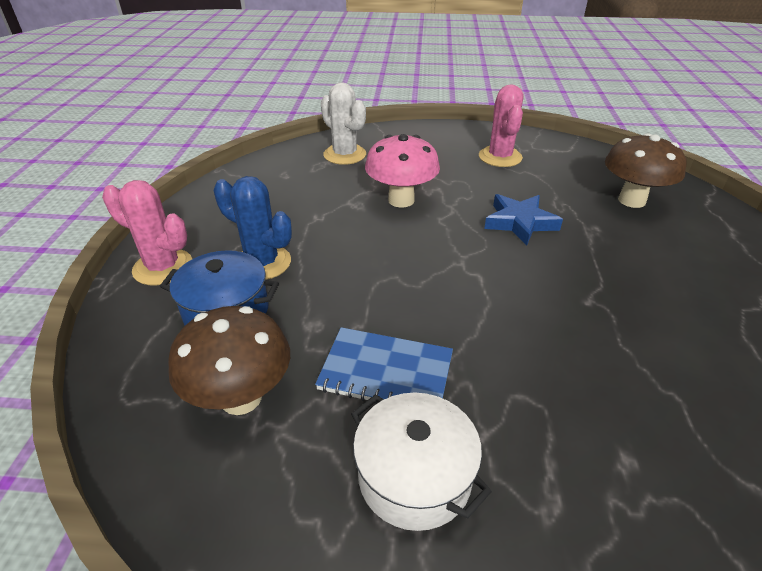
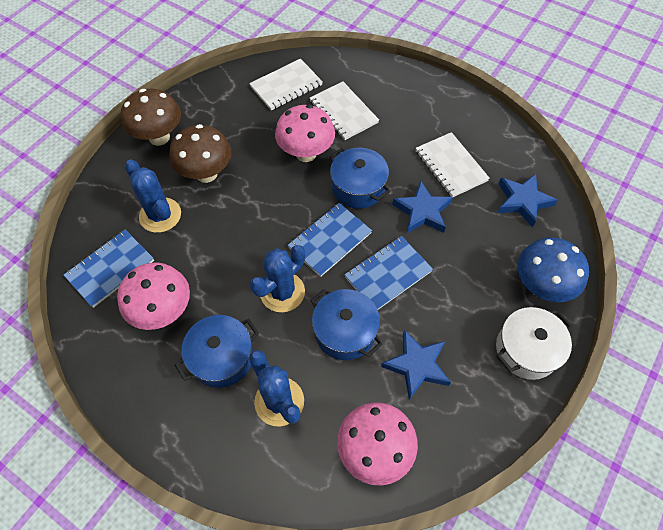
blue cactus: [213,176,292,280] = 1 -> [125,160,181,233] [249,350,304,426] [250,245,305,312] = 3
blue mushroom: none = 0 -> [517,237,589,302] = 1
blue notebook: [315,327,453,404] = 1 -> [64,230,154,308] [288,203,372,277] [344,236,433,310] = 3
blue pot: [160,250,279,325] = 1 -> [175,315,259,388] [310,289,383,360] [329,148,391,209] = 3
blue star: [484,194,563,246] = 1 -> [381,330,451,400] [392,181,453,233] [497,174,558,228] = 3
pink cactus: [102,180,192,285] [479,84,523,167] = 2 -> none = 0
pink mushroom: [365,134,440,208] = 1 -> [117,262,190,330] [275,105,335,162] [337,402,418,485] = 3
white cactus: [321,82,366,165] = 1 -> none = 0
white notebook: none = 0 -> [249,59,323,111] [310,82,379,140] [416,132,490,197] = 3

